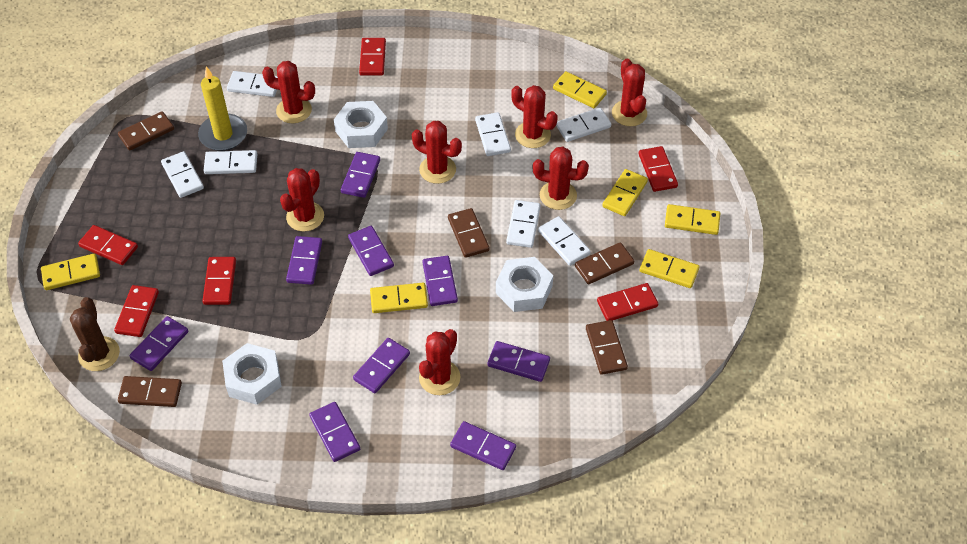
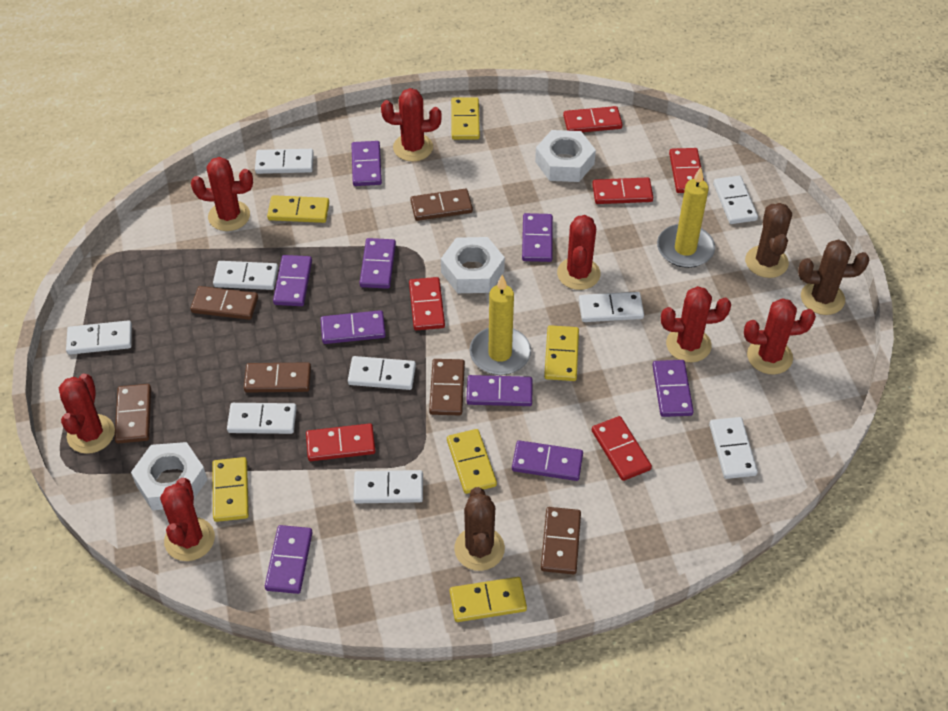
brown cactus: [70,297,120,371] = 1 -> [454,487,505,571] [745,203,792,278] [798,239,870,315] = 3
brown domino: [118,111,174,151] [118,376,182,407] [448,208,489,258] [575,242,634,284] [586,320,628,375] = 5 -> [115,384,151,443] [190,286,258,320] [244,362,311,392] [410,189,473,221] [429,359,465,415] [541,507,581,574] = 6
white domino: [161,151,204,198] [204,150,257,174] [227,71,278,97] [475,112,511,156] [506,200,541,248] [538,216,591,266] [556,108,611,142] = 7 -> [66,320,132,355] [213,261,278,290] [227,403,297,434] [255,149,314,174] [348,356,416,390] [353,470,423,503] [579,292,644,322] [709,417,758,479] [713,176,758,224] = 9
yellow candle: [198,66,247,151] = 1 -> [469,275,531,375] [657,167,715,268] = 2

